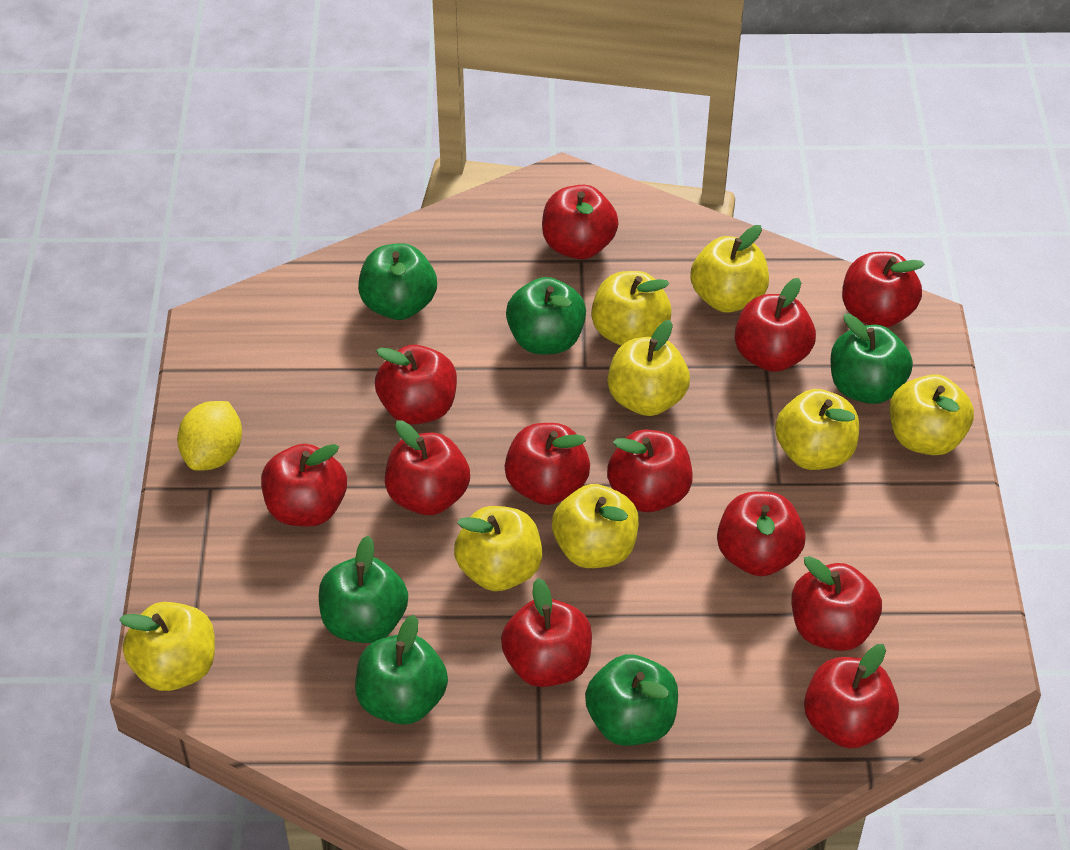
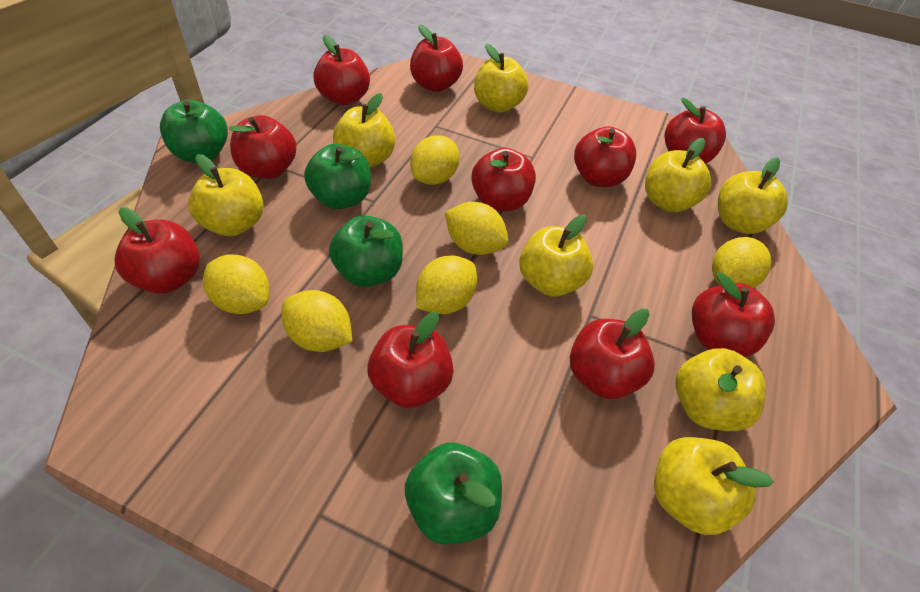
green apple: [319,536,408,643] [355,615,448,725] [358,243,437,320] [506,277,586,354] [585,654,678,746] [831,314,913,404] = 6 -> [160,100,228,163] [304,144,371,209] [329,215,403,287] [405,442,502,544] = 4
red apple: [261,444,347,527] [375,345,457,425] [385,421,470,515] [501,578,592,687] [504,423,590,505] [542,185,619,259] [607,430,693,512] [717,492,806,576] [735,278,816,372] [792,556,882,651] [804,644,899,748] [842,252,925,328] = 12 -> [115,207,200,294] [229,115,297,179] [313,35,370,105] [367,312,454,408] [410,25,463,92] [471,148,536,211] [570,308,655,399] [574,126,636,187] [664,98,726,164] [692,272,775,357] = 10
yellow lemon: [177,401,242,471] = 1 -> [203,255,269,314] [282,290,352,352] [410,135,460,185] [416,255,477,314] [445,202,509,255] [712,237,771,288] = 6

